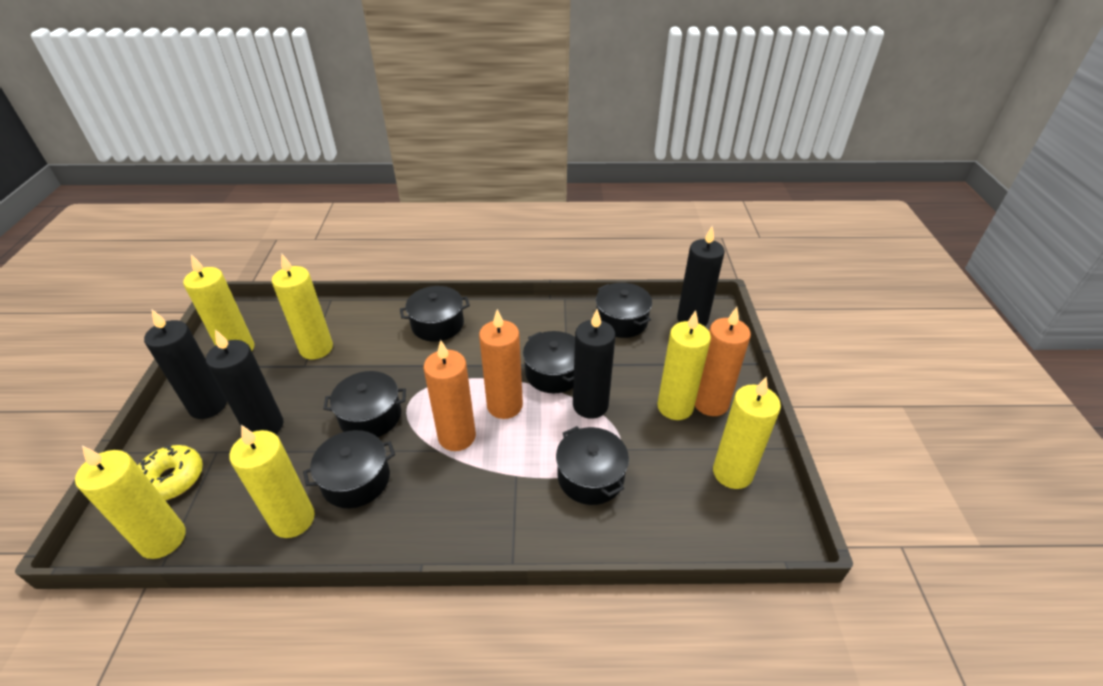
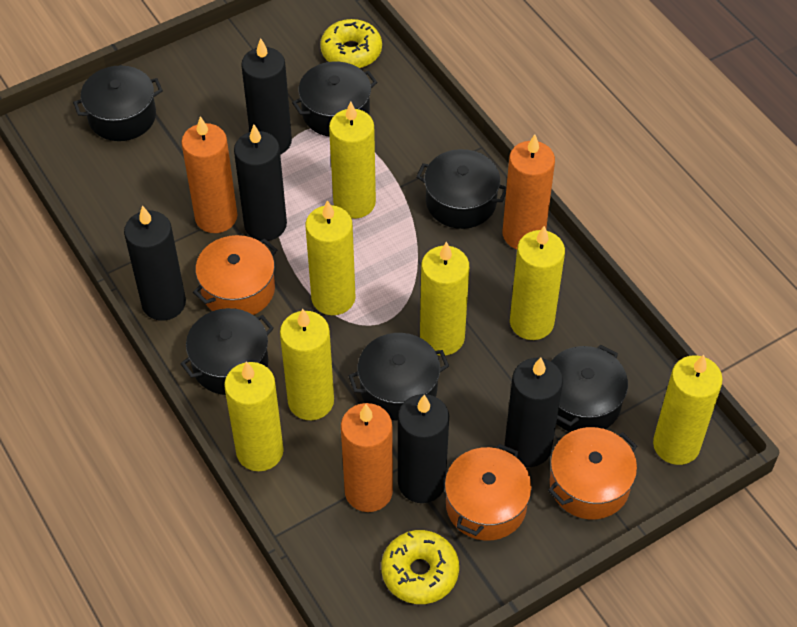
black candle: [144,310,227,419] [206,330,284,434] [573,309,616,419] [677,226,725,326] = 4 -> [124,205,186,321] [234,125,287,241] [241,38,292,155] [398,394,449,503] [505,357,563,467] = 5
orange pot: none = 0 -> [193,235,277,315] [445,444,532,541] [548,427,637,519] = 3
yellow candle: [75,446,185,559] [183,254,254,351] [229,425,315,538] [272,254,333,359] [657,310,711,420] [713,377,781,489] = 6 -> [224,361,284,471] [280,309,334,420] [305,200,356,315] [329,101,376,219] [420,242,469,356] [510,226,565,340] [653,355,723,465] = 7
yellow donut: [138,445,203,501] = 1 -> [320,19,382,68] [381,530,459,604] = 2

